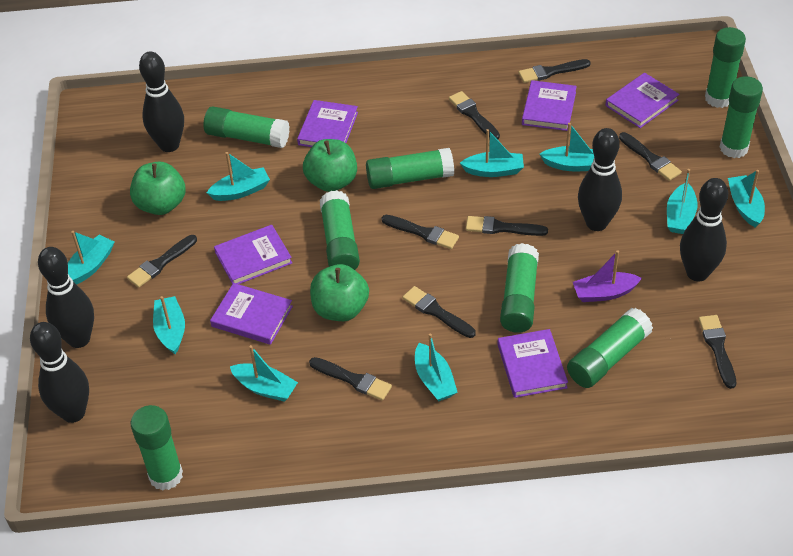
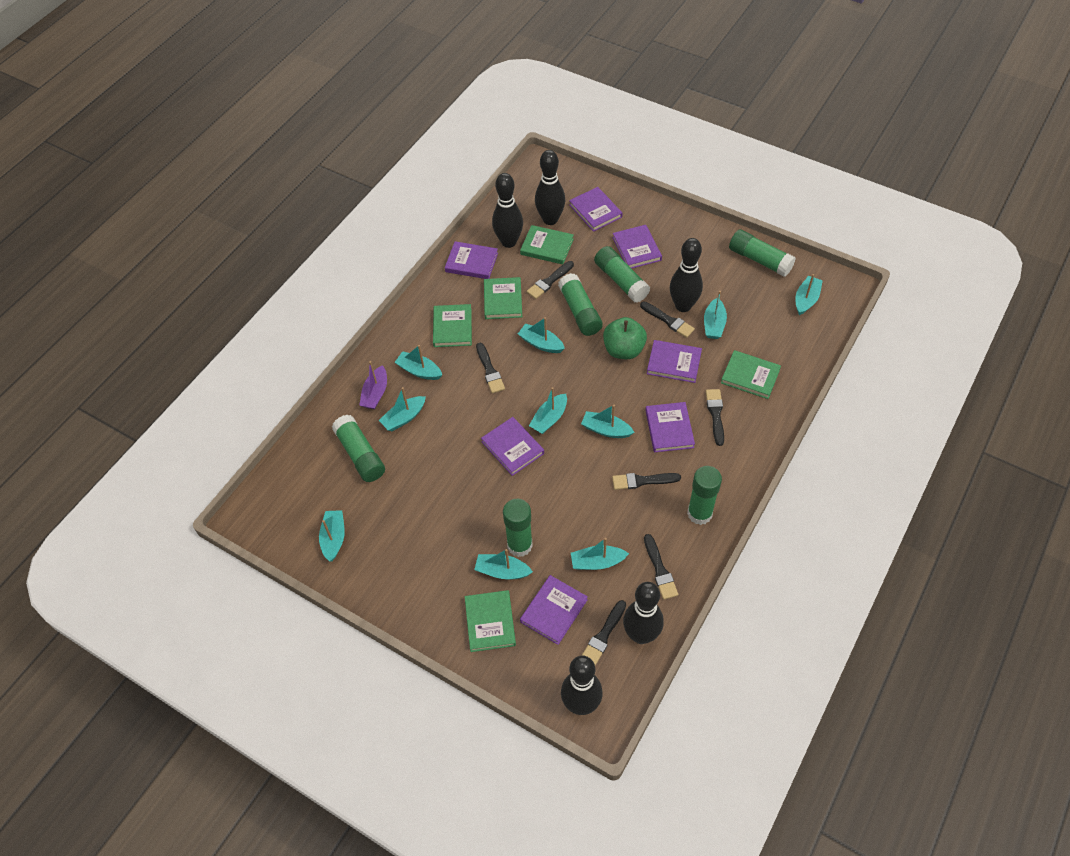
black brush: [127,235,197,288] [309,357,392,401] [382,215,459,249] [403,286,476,338] [449,91,500,140] [466,216,548,236] [518,59,591,83] [619,132,682,181] [699,315,736,389] = 9 -> [476,343,505,393] [527,261,574,299] [582,600,626,665] [612,473,681,490] [640,301,695,338] [644,534,678,600] [706,389,724,446] = 7
green apple: [130,161,186,215] [303,139,357,192] [310,264,369,321] = 3 -> [603,317,647,359] = 1
green book: none = 0 -> [433,304,472,347] [465,590,516,652] [484,277,522,319] [520,225,574,264] [721,350,781,399] = 5
green glue stick: [131,405,183,491] [203,106,290,148] [320,190,360,270] [366,148,454,189] [500,243,539,333] [567,308,653,388] [705,27,746,108] [720,76,763,158] = 8 -> [332,414,385,482] [503,499,533,557] [558,273,603,336] [594,246,650,303] [687,466,722,525] [729,230,796,277] = 6
purple book: [210,283,293,345] [214,225,292,284] [297,100,358,147] [497,329,568,398] [522,80,577,131] [605,73,679,128] = 6 -> [445,241,498,279] [481,417,544,476] [520,575,588,645] [569,187,622,232] [612,225,662,269] [645,402,695,452] [647,340,702,383] = 7
turquoise boat: [68,231,114,285] [153,296,185,354] [207,152,270,201] [230,345,298,402] [415,334,458,401] [460,129,524,177] [539,123,594,171] [667,169,698,234] [728,170,765,228] = 9 -> [319,510,345,562] [379,387,426,431] [395,345,442,380] [474,549,533,580] [518,317,565,353] [529,387,567,434] [571,538,629,570] [581,405,635,438] [704,291,727,339] [795,274,823,315] = 10

